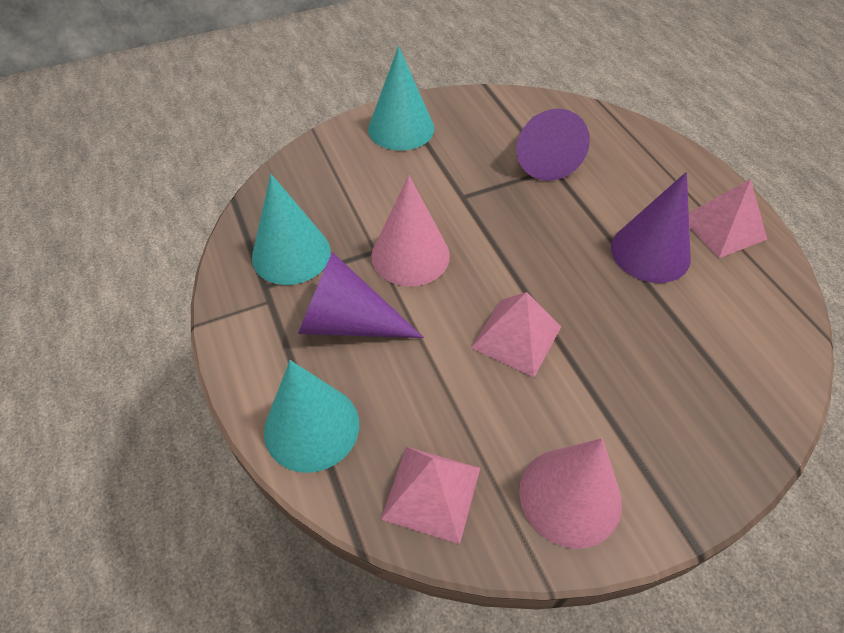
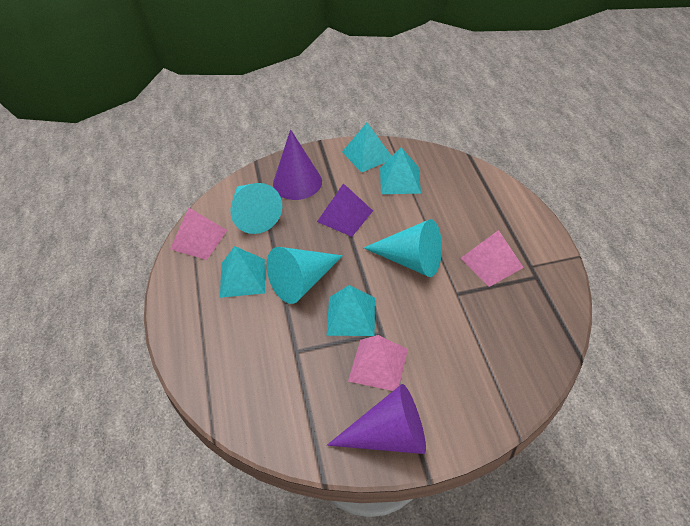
pink cone: [371,175,450,286] [519,438,622,549] = 2 -> none = 0
purple cone: [298,252,424,338] [516,109,590,181] [611,172,691,283] = 3 -> [273,129,322,200] [327,384,426,454] = 2
purple pyramid: none = 0 -> [317,183,373,237] = 1
turquoise pyramid: none = 0 -> [220,246,265,298] [327,285,375,336] [342,123,392,173] [380,147,421,194] = 4

